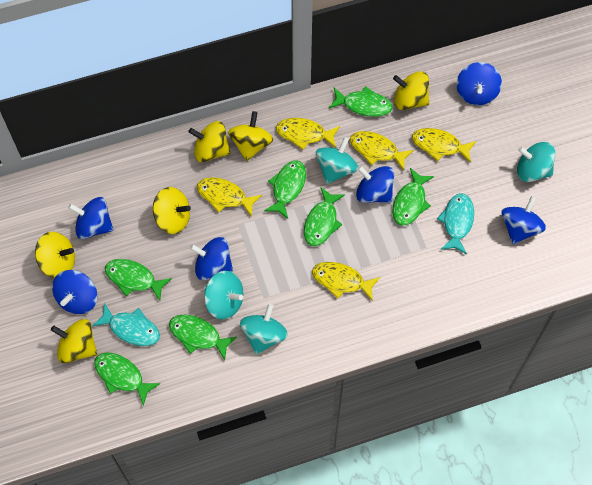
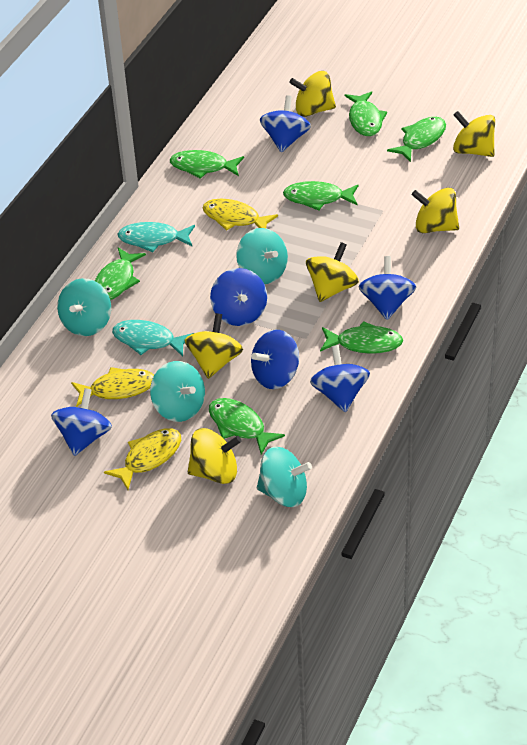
yellow fish: [197,177,262,217] [276,118,340,150] [312,262,380,301] [350,131,414,170] [412,128,476,163] = 5 -> [71,367,154,407] [104,428,181,490] [203,199,278,230] = 3

